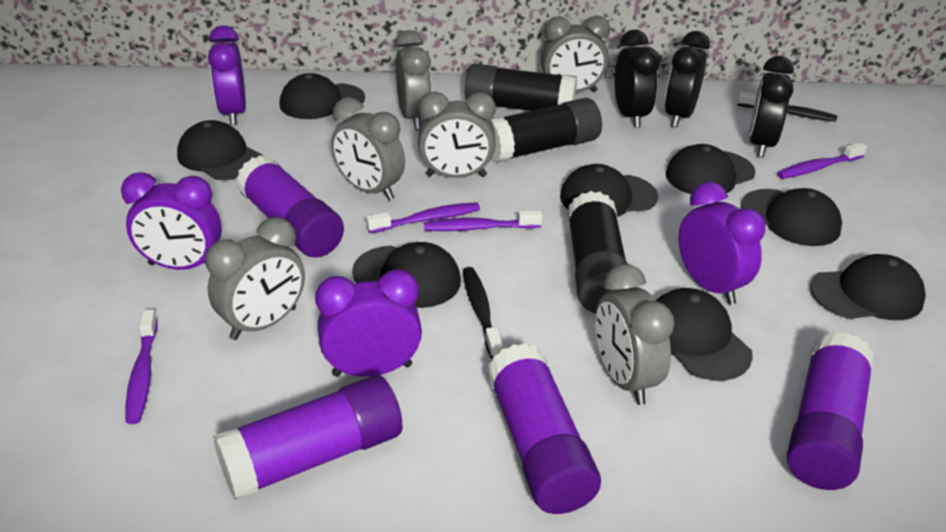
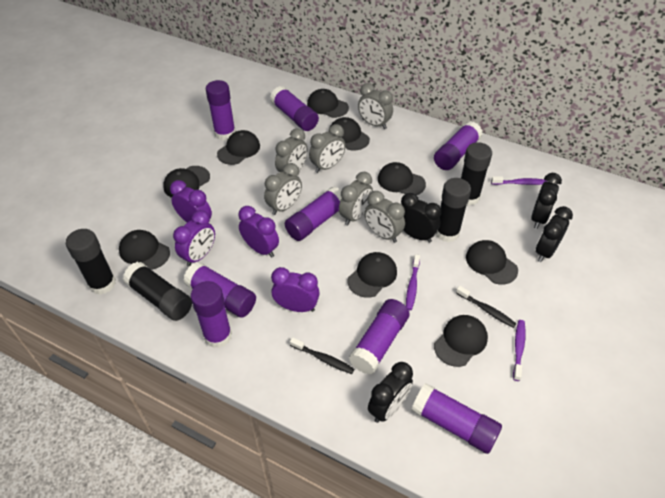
black cap: [177,120,263,180] [280,73,365,119] [352,242,461,308] [560,164,658,217] [656,288,753,381] [666,144,756,194] [741,188,842,246] [810,254,926,320] = 8 -> [119,230,170,270] [163,166,210,198] [217,130,260,165] [307,89,349,118] [331,117,370,150] [347,252,397,298] [378,162,426,195] [434,315,488,367] [466,240,518,284] = 9
black clock: [615,30,660,128] [665,31,710,128] [749,56,794,157] = 3 -> [368,362,413,423] [401,193,441,243] [531,173,562,229] [536,206,573,262] = 4
black glue stick: [465,63,577,111] [491,98,602,162] [567,191,628,313] = 3 -> [66,229,116,295] [123,262,192,321] [436,178,471,242] [461,142,492,206] = 4
purple glue stick: [213,375,402,500] [236,155,344,258] [487,343,601,514] [787,332,874,490] = 4 -> [183,262,256,318] [190,281,232,348] [206,80,236,141] [270,86,319,131] [285,186,342,241] [349,299,410,375] [411,383,502,454] [434,121,483,170] = 8
purple toothbrush: [126,309,158,424] [366,202,480,233] [424,210,543,231] [777,142,867,179] = 4 -> [406,254,420,310] [491,176,548,185] [513,320,526,381] = 3

